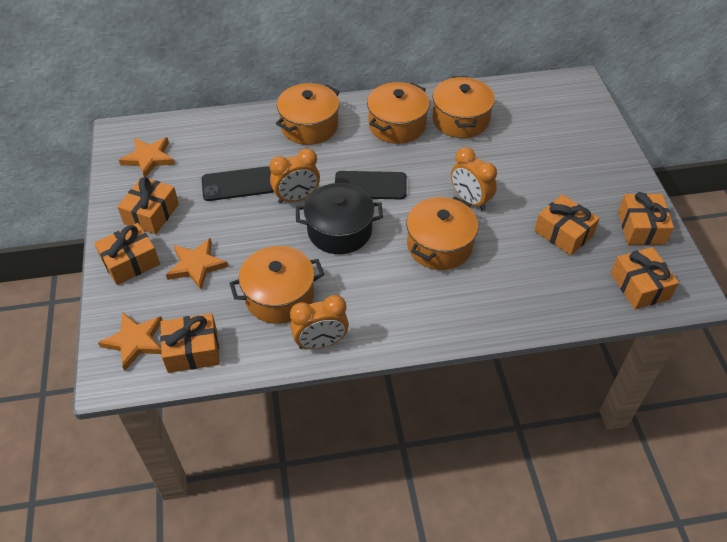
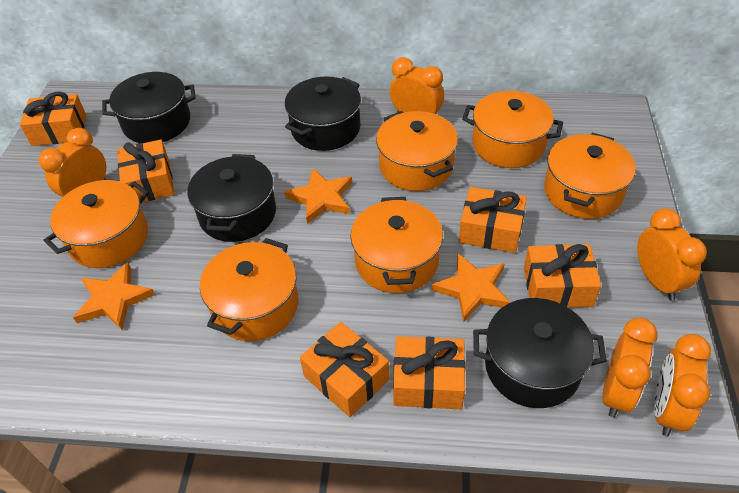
black phone: [202,166,274,201] [335,171,407,199] = 2 -> none = 0
black pot: [296,183,383,254] = 1 -> [102,72,196,143] [188,154,276,242] [285,76,361,151] [473,298,607,408] = 4
orange clock: [269,149,320,204] [290,295,349,349] [451,147,497,211] = 3 -> [39,128,106,197] [390,57,444,114] [602,318,658,418] [637,208,707,301] [654,334,711,437] = 5
orange pot: [229,246,324,324] [276,83,340,145] [367,82,430,144] [406,196,478,270] [432,76,495,138] = 5 -> [44,180,149,268] [200,238,299,341] [350,197,443,293] [376,111,458,191] [462,91,563,168] [544,133,636,219] = 6

